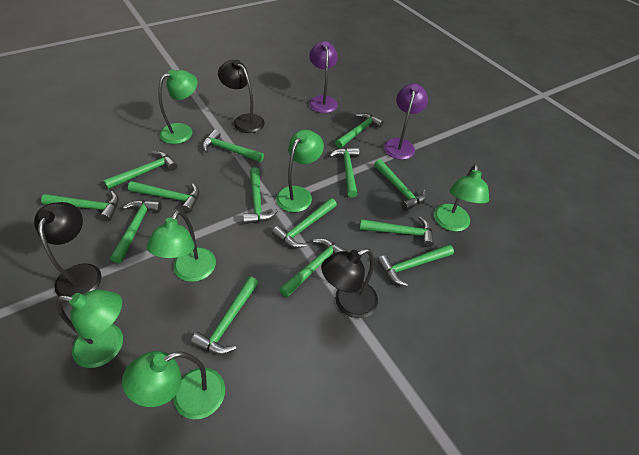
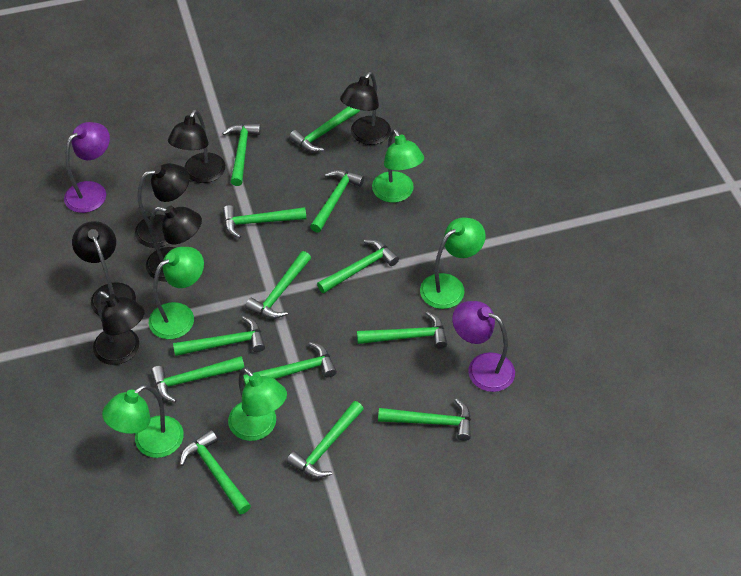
black lamp: [34,202,102,297] [218,60,265,133] [321,248,378,318] = 3 -> [72,221,136,316] [93,291,145,365] [135,163,190,248] [146,206,202,282] [168,109,225,183] [340,72,391,145] = 6
green hammer: [41,191,119,221] [103,151,177,189] [110,200,162,263] [128,181,199,213] [191,277,259,355] [202,129,264,162] [243,167,278,224] [272,198,337,248] [279,238,348,297] [329,147,359,197] [335,113,384,148] [359,216,434,247] [374,159,426,211] [377,244,454,286] = 14 -> [151,356,244,403] [173,316,265,356] [180,430,251,515] [222,124,261,186] [223,205,306,238] [243,342,337,385] [245,251,311,319] [287,401,364,478] [289,106,360,152] [310,170,364,233] [317,239,399,293] [357,311,447,349] [378,399,471,441] = 13
green lamp: [56,290,123,368] [122,351,225,419] [147,210,216,282] [158,69,198,144] [276,130,324,212] [434,164,489,231] = 6 -> [102,384,184,458] [149,247,204,339] [228,367,287,441] [372,129,424,203] [420,217,486,309] = 5

